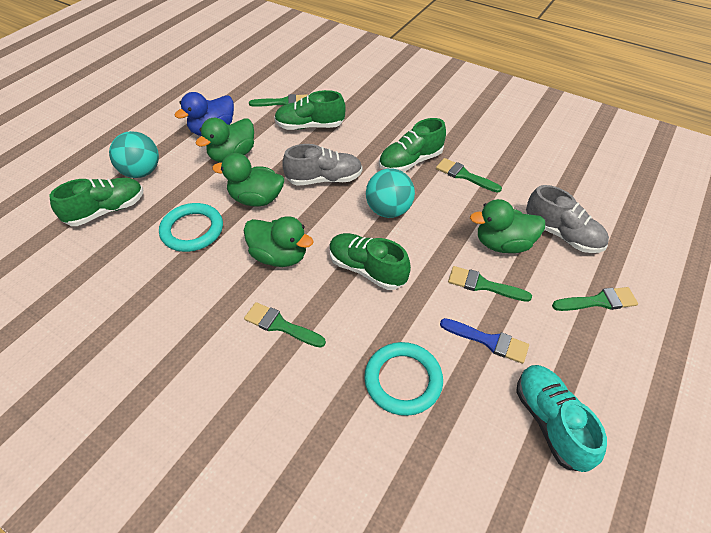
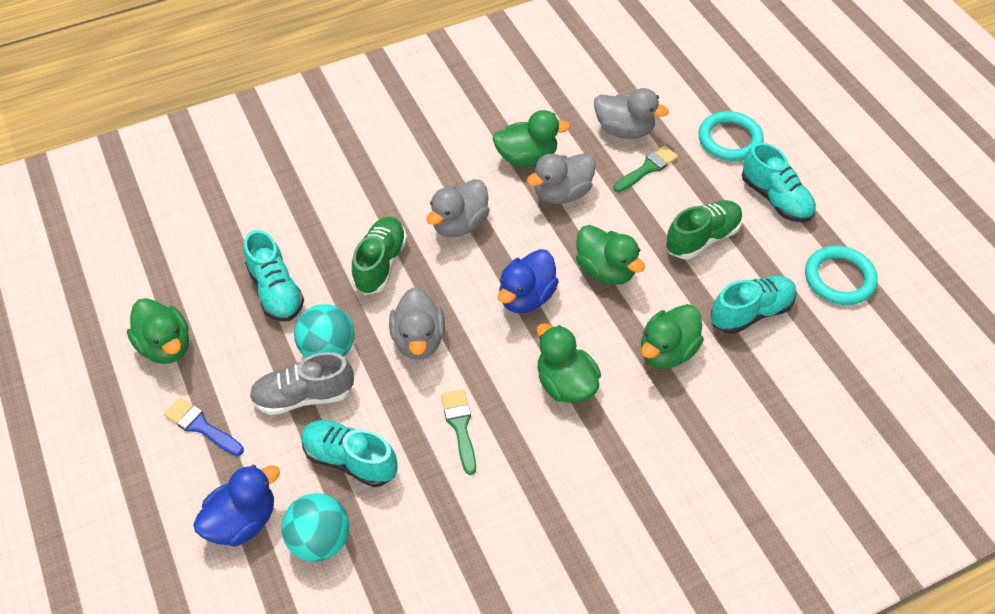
blue duck: [175,92,234,136] = 1 -> [193,465,280,547] [498,249,559,313] = 2
green brush: [244,302,326,348] [249,94,307,107] [436,158,502,193] [448,266,532,302] [552,287,638,311] = 5 -> [441,390,476,475] [614,145,678,192] = 2
green duck: [196,118,254,163] [212,153,284,206] [244,216,314,267] [470,199,545,253] = 4 -> [127,298,189,364] [492,110,570,167] [536,323,601,403] [576,225,645,285] [641,304,704,369] = 5
green shoe: [49,177,143,226] [274,90,346,130] [329,233,411,290] [379,118,446,172] = 4 -> [352,217,407,295] [665,200,743,259] = 2
grey duck: none = 0 -> [389,287,445,360] [426,179,490,237] [527,153,596,204] [594,88,669,139] = 4
grey shoe: [282,144,363,186] [526,185,609,253] = 2 -> [249,352,354,415] = 1
turquoise shoe: [516,365,607,472] = 1 -> [244,230,304,322] [301,420,397,487] [711,276,797,334] [742,142,816,222] = 4

